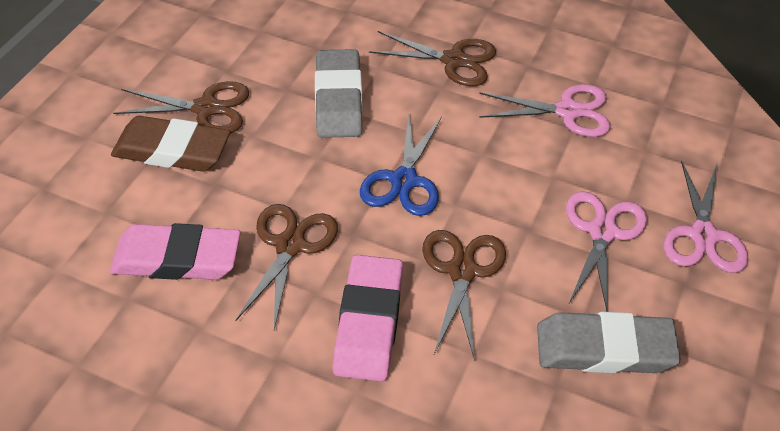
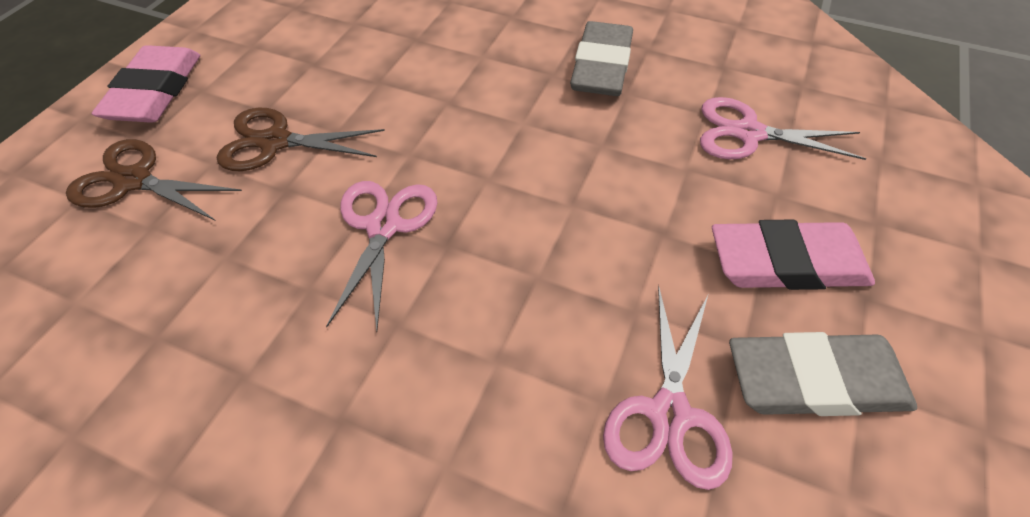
blue scissors: [360,114,442,216] = 1 -> none = 0
brown eraser: [111,116,231,172] = 1 -> none = 0
brown scissors: [113,81,249,133] [235,204,338,329] [369,31,496,86] [422,230,506,361] = 4 -> [66,139,242,221] [217,108,385,171] = 2

